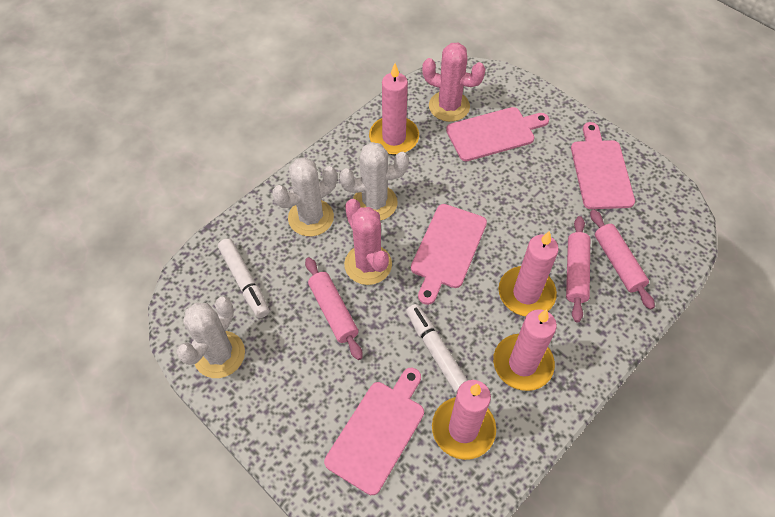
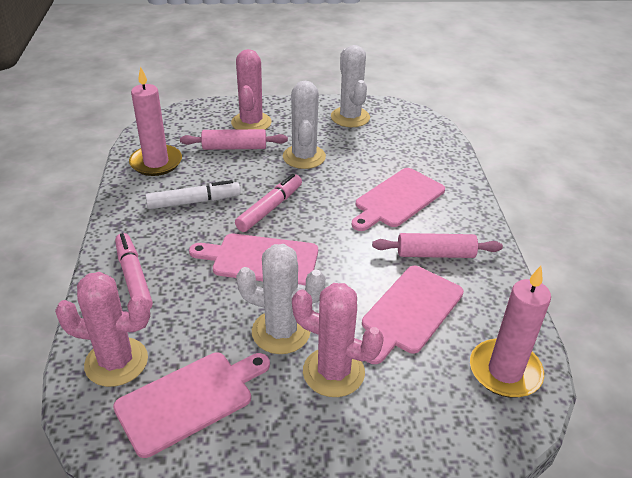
pink cactus: [344,199,392,285] [422,43,486,122] = 2 -> [55,272,150,387] [231,49,272,130] [292,283,384,397] = 3
pink candle: [369,63,419,155] [432,380,496,460] [493,309,557,391] [498,231,559,316] = 4 -> [129,66,182,176] [470,266,551,397] = 2
pink marker: none = 0 -> [115,233,153,309] [235,174,302,232] = 2
pink rolling pin: [305,257,363,360] [566,216,590,322] [590,210,655,310] = 3 -> [180,129,288,150] [372,233,503,258] = 2
white marker: [218,238,269,318] [406,304,468,393] = 2 -> [145,180,241,209] = 1

